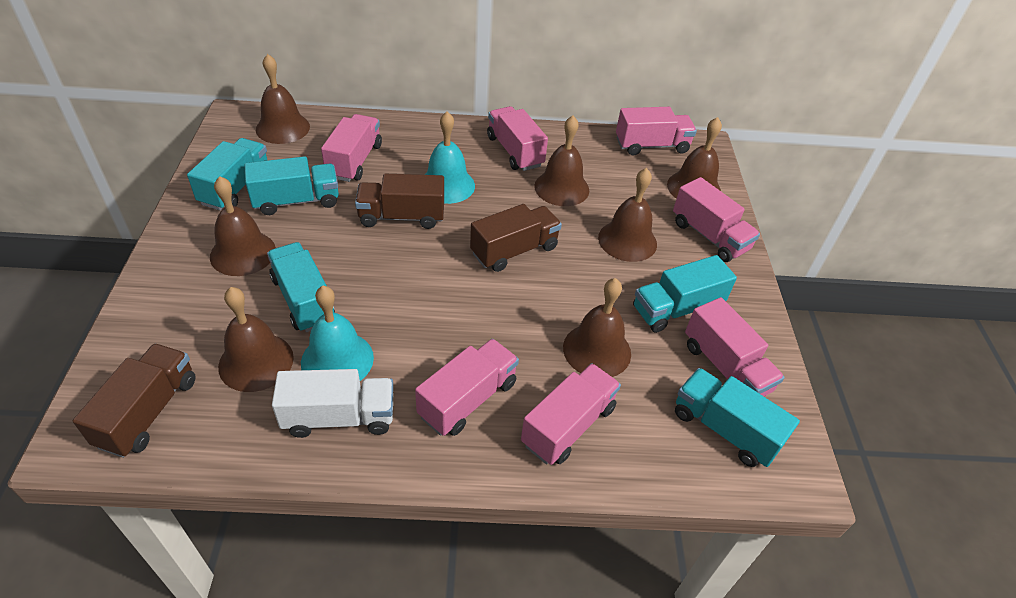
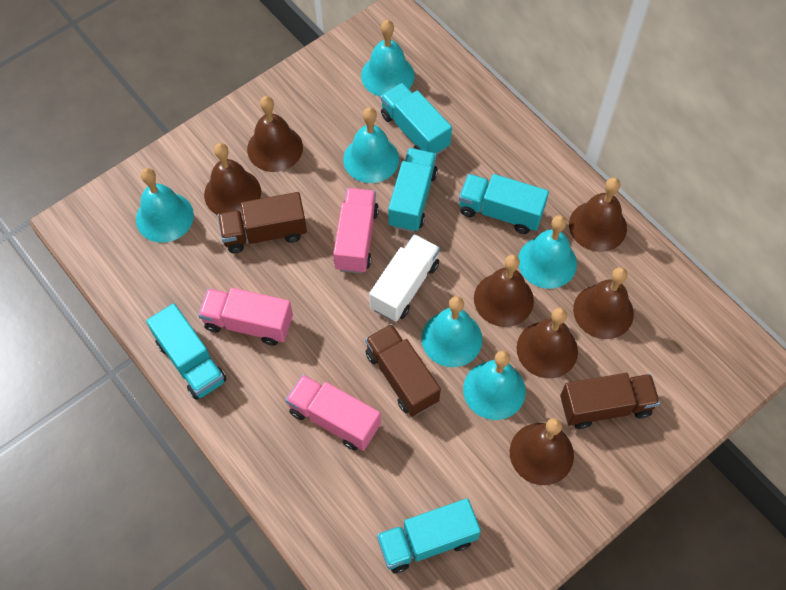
pink truck: [321,114,382,182] [415,339,519,436] [487,106,548,171] [521,363,621,465] [616,107,697,156] [673,177,760,262] [685,297,785,396] = 7 -> [198,288,293,346] [286,374,381,451] [333,188,379,274] = 3
turquoise bell: [301,286,374,381] [425,112,475,204] = 2 -> [136,168,194,243] [343,107,399,183] [361,20,415,96] [421,296,483,367] [463,350,526,420] [518,215,577,289] = 6

